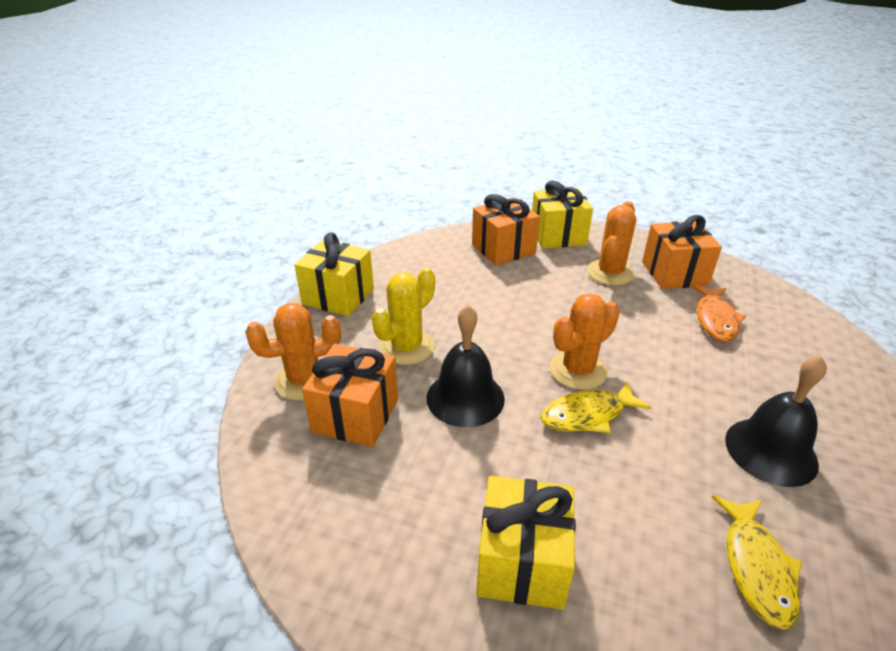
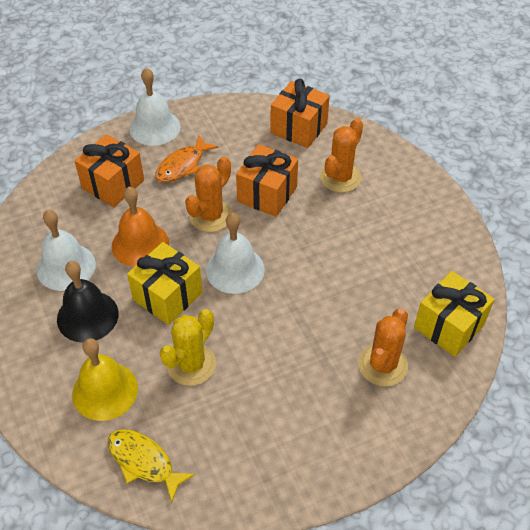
black bell: [427,305,505,427] [725,356,827,487] = 2 -> [57,261,119,343] = 1
orange bell: none = 0 -> [112,187,169,267] = 1
white bell: none = 0 -> [37,210,96,291] [129,68,180,146] [206,213,265,294] = 3
yellow bell: none = 0 -> [72,338,138,421] = 1
yellow fish: [541,381,651,433] [712,495,802,630] = 2 -> [108,429,195,502] = 1
yellow gift: [295,232,374,316] [477,476,576,610] [532,181,593,249] = 3 -> [127,242,202,325] [414,271,495,357] = 2

